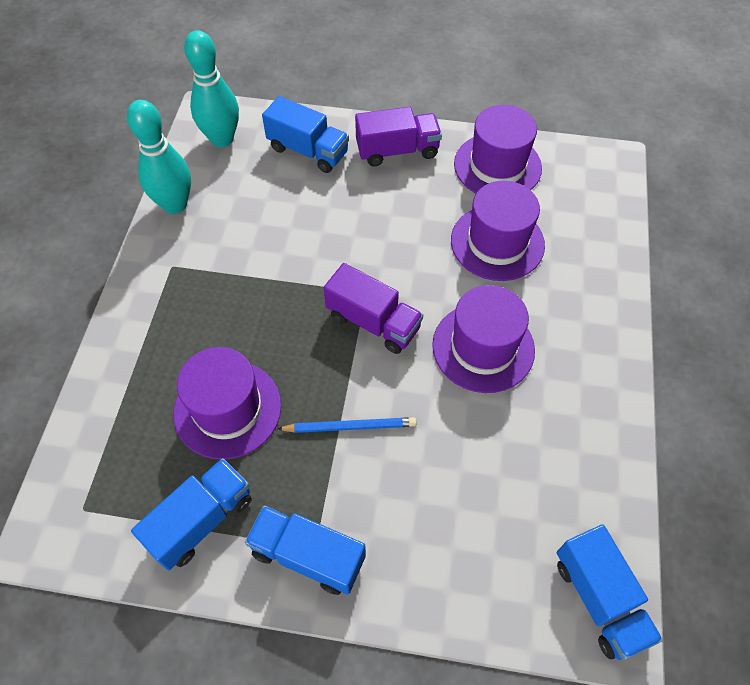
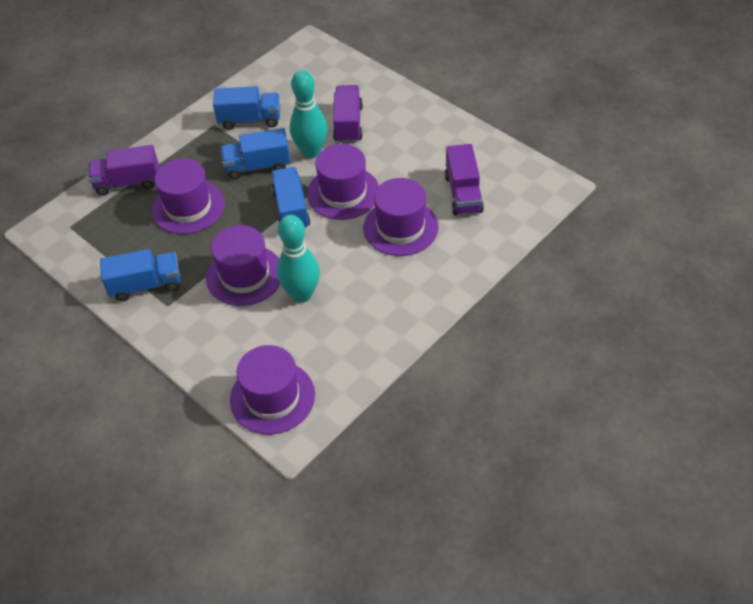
blue pencil: [278,417,416,433] = 1 -> none = 0
purple hat: [174,347,281,460] [432,285,535,393] [451,181,545,281] [454,105,542,193] = 4 -> [152,158,225,234] [206,225,280,306] [230,345,315,434] [307,144,379,220] [363,178,439,256] = 5
purple truck: [324,263,423,354] [355,107,442,166] = 2 -> [88,145,159,196] [333,85,363,143] [445,144,484,215] = 3

